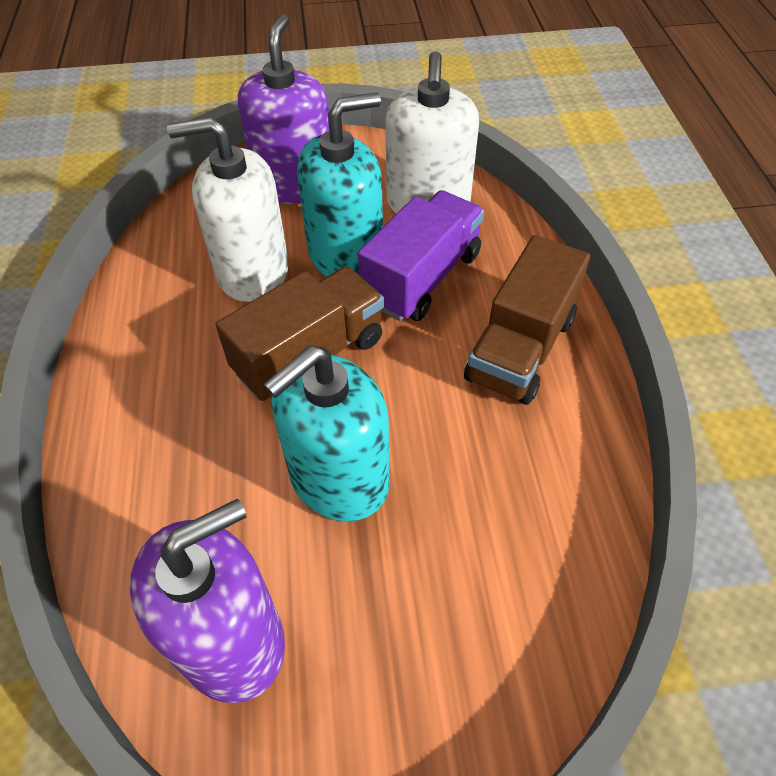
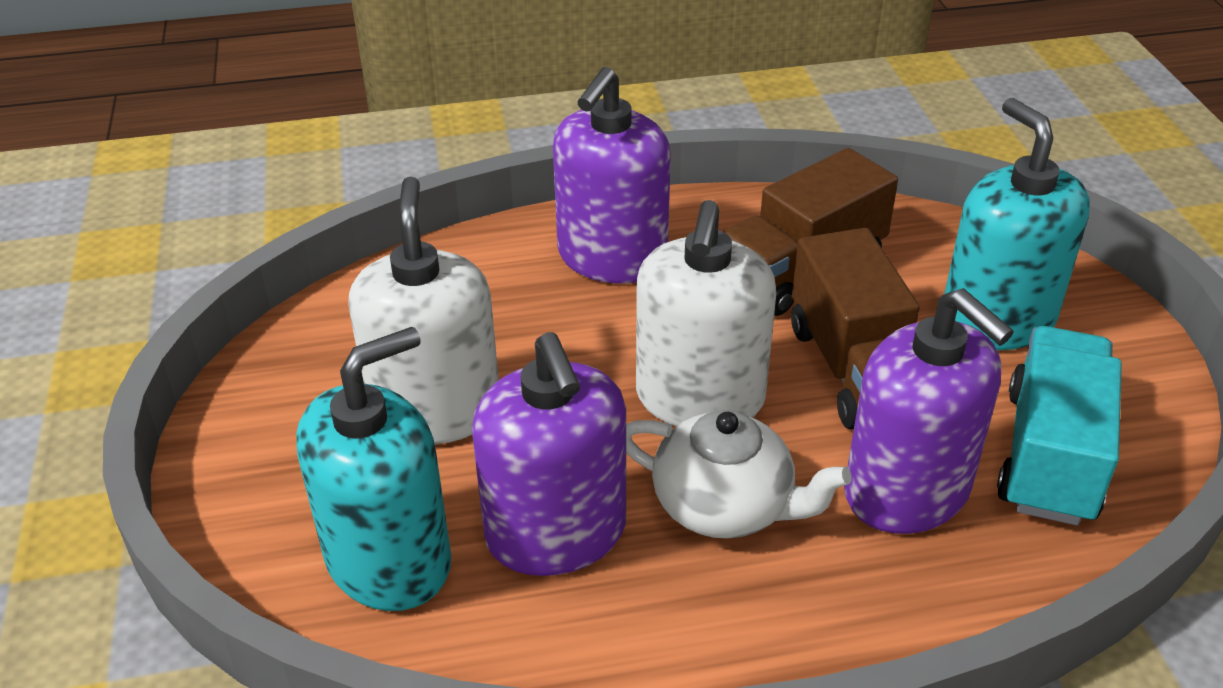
purple soap dispenser: [130,499,285,703] [238,14,329,204] = 2 -> [472,332,626,576] [553,67,671,284] [844,288,1014,534] = 3
purple truck: [358,190,484,321] = 1 -> none = 0
turquoise truck: none = 0 -> [997,326,1122,526] = 1
white teapot: none = 0 -> [626,410,852,539] = 1

